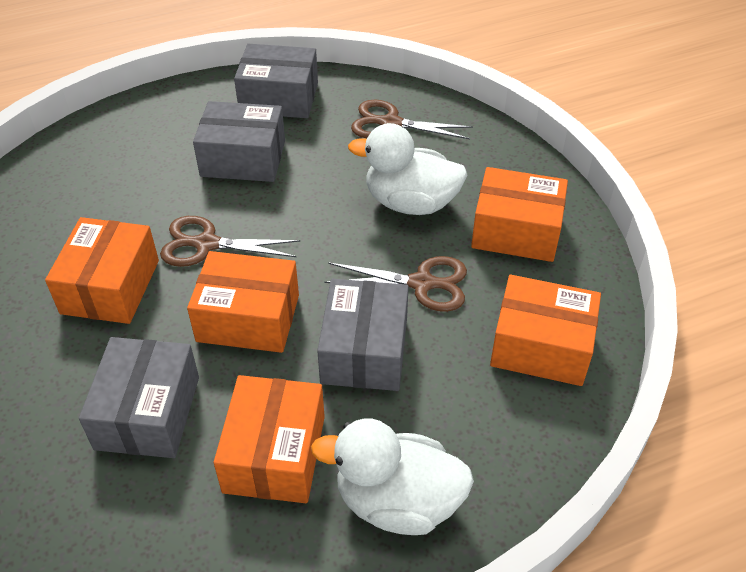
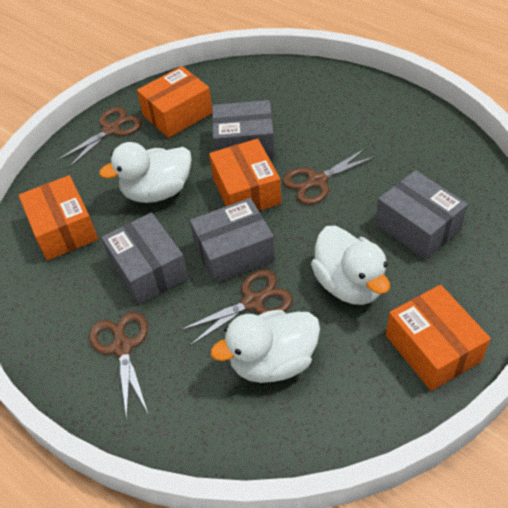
brown scissors: [160,216,300,267] [325,256,467,312] [351,100,473,139] = 3 -> [58,107,142,168] [89,312,149,421] [179,270,293,346] [283,147,378,205] = 4
orange box: [45,217,159,324] [187,251,299,353] [214,375,325,503] [471,167,568,262] [490,275,601,386] = 5 -> [19,175,98,260] [137,66,212,138] [209,139,281,211] [386,285,491,391] = 4
white duck: [311,419,474,535] [348,123,467,215] = 2 -> [99,142,192,203] [211,310,320,383] [311,226,390,305] = 3

